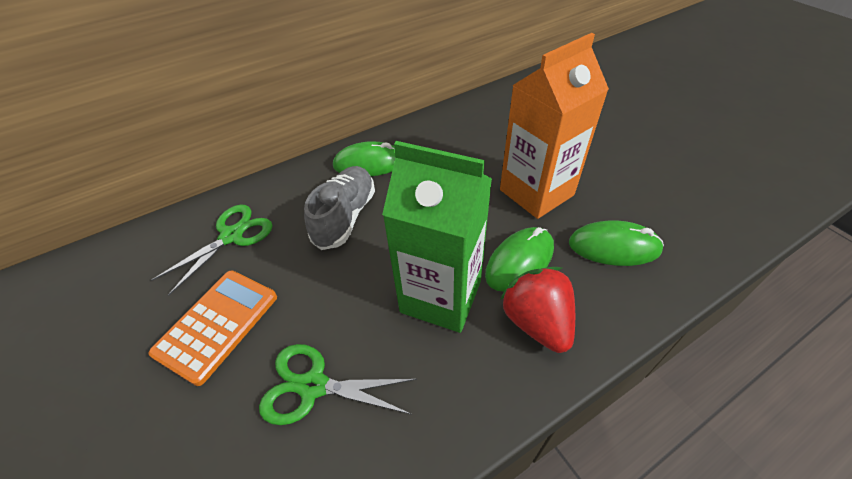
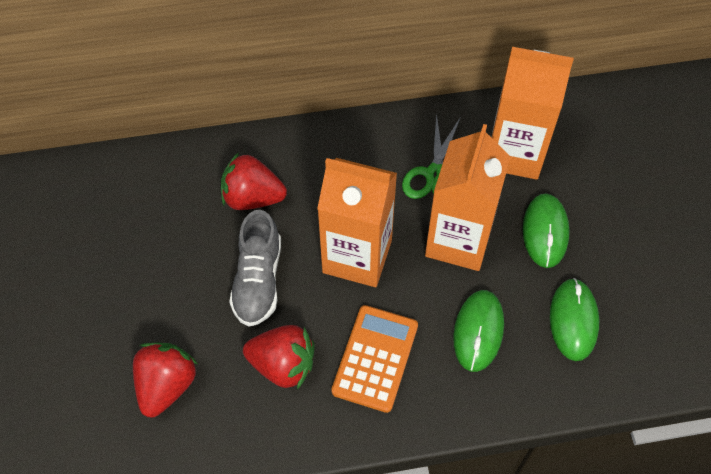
green carton: [382,141,492,333] = 1 -> none = 0
green scissors: [152,204,273,296] [259,344,417,425] = 2 -> [402,113,461,199] = 1
orange carton: [500,33,609,219] = 1 -> [317,158,397,287] [425,124,511,271] [491,47,574,180] = 3
red strawberry: [500,267,575,353] = 1 -> [133,343,198,417] [221,153,287,210] [243,325,315,389] = 3

